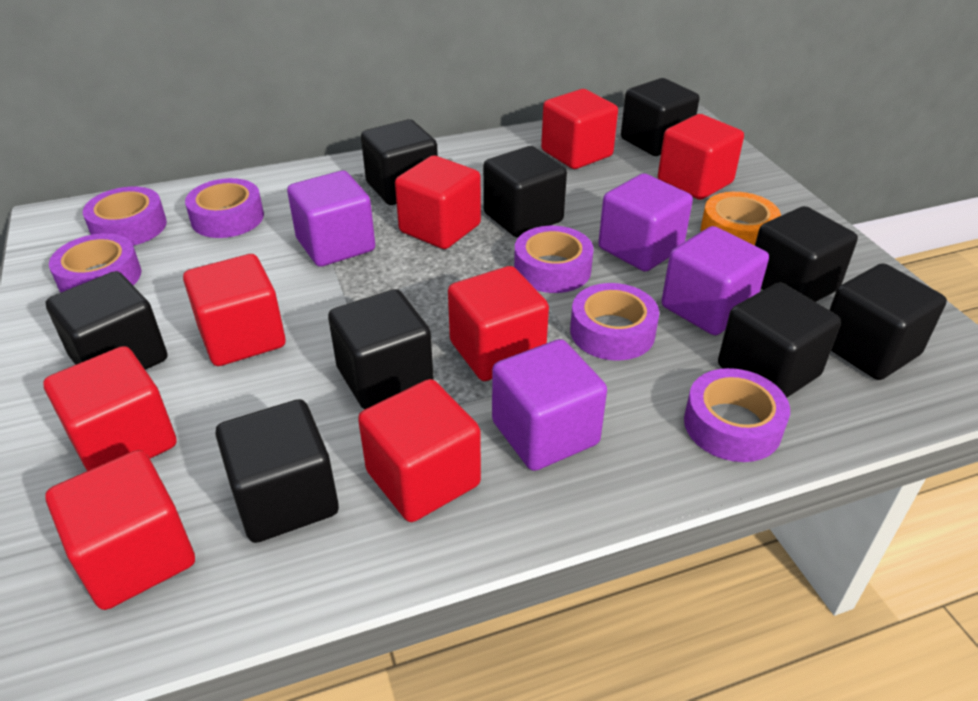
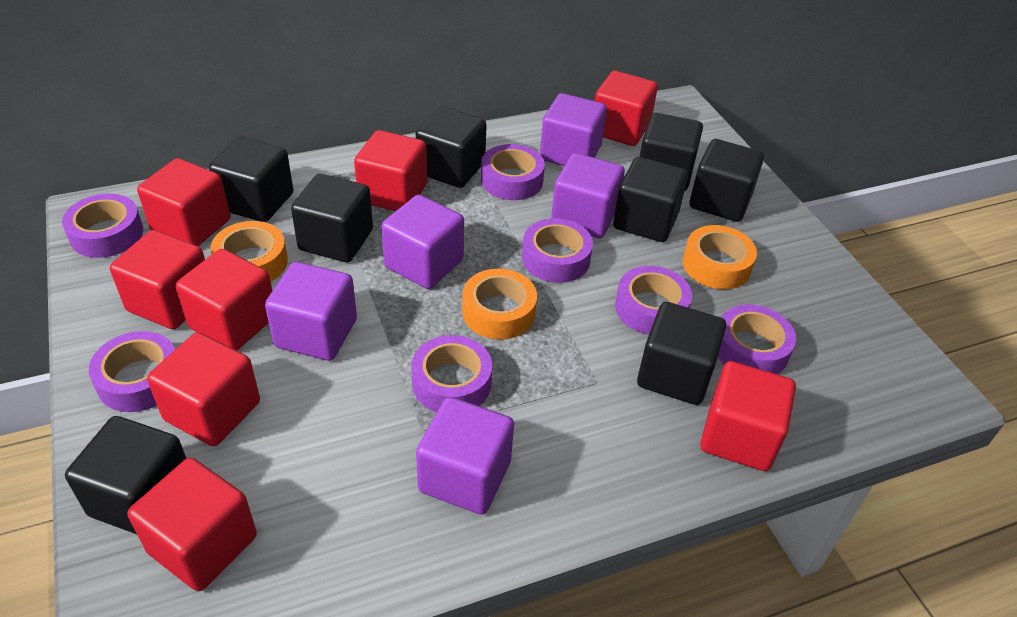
black cube: [46,271,167,370] [215,399,339,543] [328,289,434,409] [361,119,438,205] [483,146,567,237] [621,78,699,156] [718,282,841,398] [755,206,858,302] [830,263,947,380] = 9 -> [65,416,187,534] [209,137,293,222] [291,174,373,262] [416,106,487,188] [613,157,688,242] [637,302,726,405] [639,113,703,191] [689,139,764,222] = 8
orange tape: [701,192,781,245] = 1 -> [210,221,288,281] [462,269,537,340] [683,225,757,289] = 3
purple cube: [287,171,375,267] [492,339,607,471] [598,173,693,272] [662,226,769,335] = 4 -> [265,262,357,361] [381,195,464,289] [416,397,514,515] [540,93,607,166] [551,153,625,238] = 5
purple tape: [49,233,141,293] [83,187,167,246] [185,178,264,238] [514,226,594,293] [570,283,659,361] [684,368,790,462] = 6 -> [62,194,143,258] [89,331,175,412] [411,335,492,412] [481,144,545,200] [522,218,593,283] [615,266,692,335] [718,304,796,374] = 7

